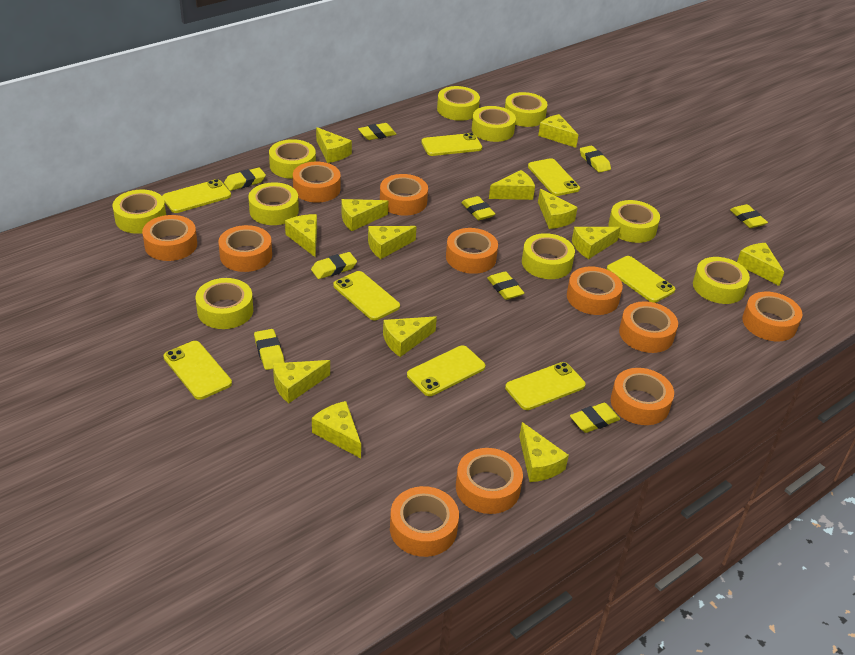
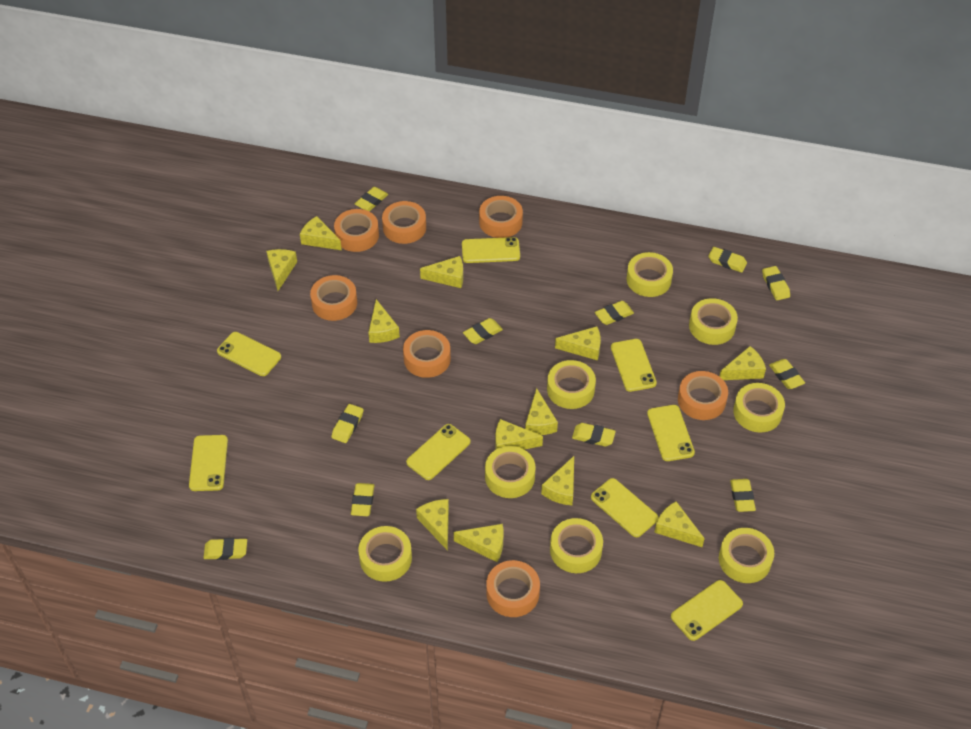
orange tape: [142,215,197,261] [218,225,272,272] [293,162,340,203] [380,174,428,216] [390,486,459,557] [446,228,498,274] [456,448,523,514] [567,266,623,315] [611,368,674,425] [619,301,678,353] [742,292,802,341] = 11 -> [310,275,357,321] [334,209,379,252] [382,201,426,244] [403,330,451,378] [479,196,523,238] [486,560,540,617] [678,371,728,420] = 7
yellow cheese: [273,360,330,403] [285,214,317,258] [312,401,361,458] [316,127,352,163] [342,199,388,231] [368,226,417,259] [383,316,437,357] [489,170,535,200] [519,422,569,482] [538,114,578,148] [538,189,578,229] [572,227,621,259] [737,243,784,286] = 13 -> [266,249,297,291] [300,216,342,250] [368,299,400,343] [416,499,449,551] [420,256,463,288] [454,524,504,562] [495,419,543,450] [525,388,558,435] [541,456,574,505] [555,326,601,361] [654,501,705,547] [719,346,766,380] = 12
yellow eraser: [224,167,266,191] [254,329,285,370] [311,252,357,279] [358,123,396,140] [461,196,495,220] [487,271,524,300] [570,403,620,433] [580,146,611,173] [730,204,768,228] = 9 -> [204,538,247,560] [331,404,364,443] [351,483,375,516] [355,187,388,211] [463,318,503,344] [572,423,616,447] [595,301,634,325] [708,247,747,273] [730,479,756,512] [762,266,790,300] [769,359,805,389] = 11
yellow tape: [112,190,166,234] [196,278,253,329] [248,182,299,225] [269,139,316,179] [437,86,480,121] [472,106,516,142] [505,92,547,127] [522,233,575,279] [608,200,660,243] [693,257,750,304] = 10 -> [358,526,412,582] [485,446,536,498] [547,360,596,409] [550,518,603,573] [627,252,673,297] [689,298,738,345] [719,528,774,583] [733,383,785,432] = 8

